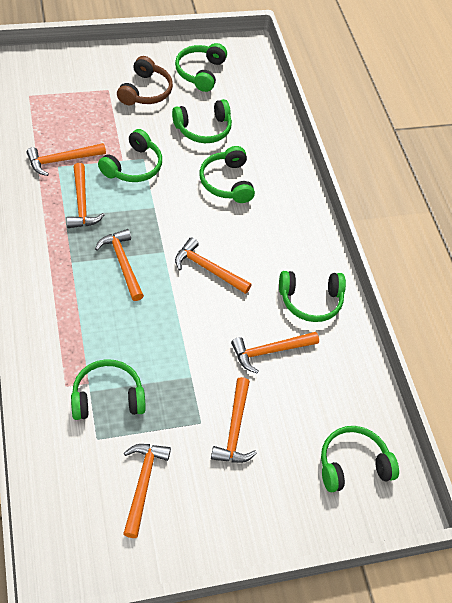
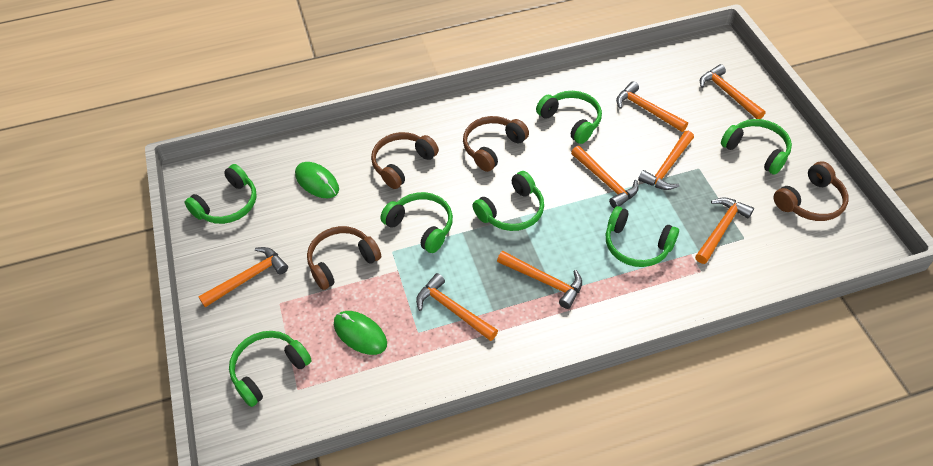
brown headphones: [117,56,173,105] = 1 -> [307,226,381,290] [371,132,439,189] [463,116,529,172] [774,161,848,221] = 4
green mouse: none = 0 -> [295,162,339,198] [334,311,387,355] = 2
orange hammer: [26,143,106,176] [67,163,105,228] [95,229,144,301] [123,444,171,538] [175,237,252,294] [211,377,257,463] [231,332,319,373] = 7 -> [198,247,288,307] [416,273,498,341] [497,251,582,309] [571,146,639,208] [616,81,688,132] [638,131,694,190] [695,197,754,264] [700,64,766,119] = 8

